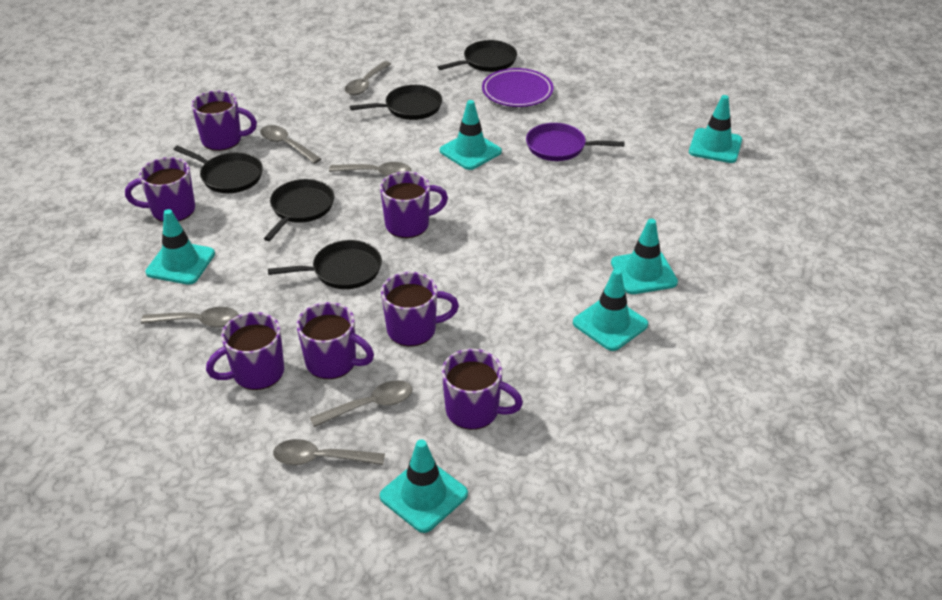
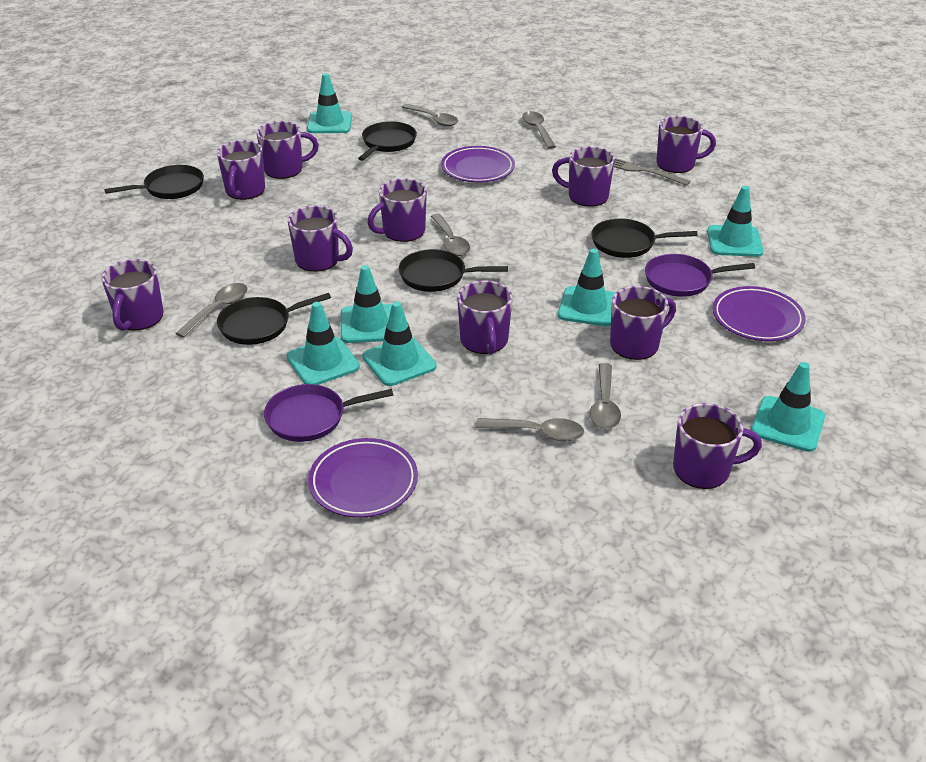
grey fork: none = 0 -> [614,158,691,186] = 1
purple mug: [125,157,195,222] [191,90,257,151] [206,312,284,390] [296,302,374,379] [380,171,448,238] [381,272,459,346] [442,349,523,430] = 7 -> [101,259,163,331] [217,140,265,200] [256,121,319,179] [288,206,353,272] [367,178,427,242] [457,280,513,355] [552,146,615,207] [610,286,676,360] [656,116,716,173] [673,403,762,489] = 10
purple pan: [526,123,625,161] = 1 -> [264,384,393,442] [645,254,755,297] = 2
purple plate: [482,68,553,107] = 1 -> [308,438,418,518] [441,146,515,183] [713,286,806,341] = 3
turquoise traffic cone: [145,209,215,285] [380,439,468,533] [440,100,502,170] [573,269,648,351] [611,219,678,294] [689,95,742,163] = 6 -> [286,302,360,385] [307,73,352,133] [341,265,392,343] [362,301,437,386] [558,248,615,326] [707,186,764,257] [751,362,825,452] = 7

